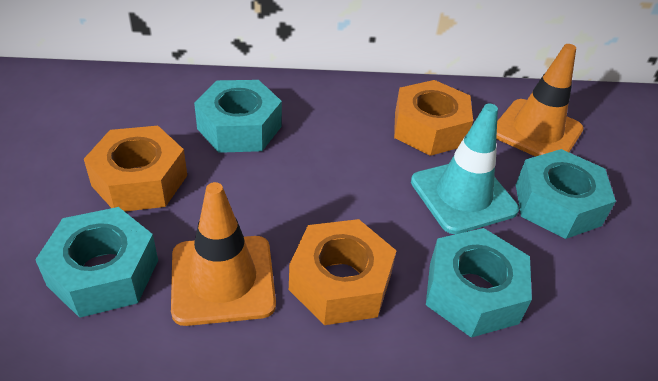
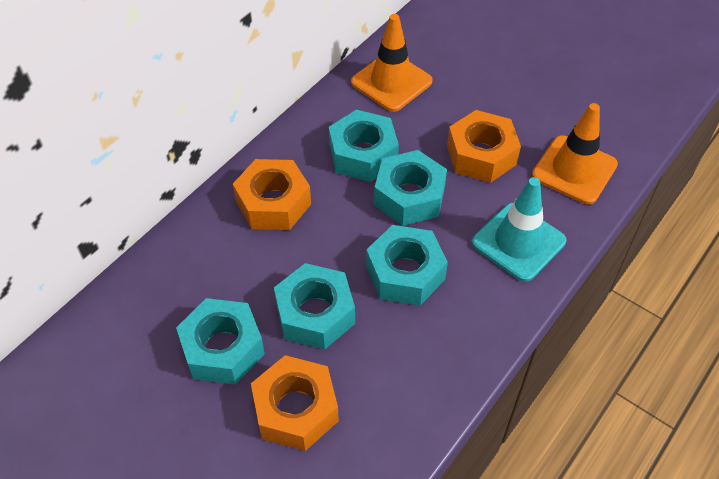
turquoise nut: [35,207,158,318] [194,80,282,153] [426,228,532,338] [516,149,616,239] = 4 -> [176,298,265,385] [274,263,355,350] [329,109,399,182] [366,225,448,306] [374,150,447,226] = 5

